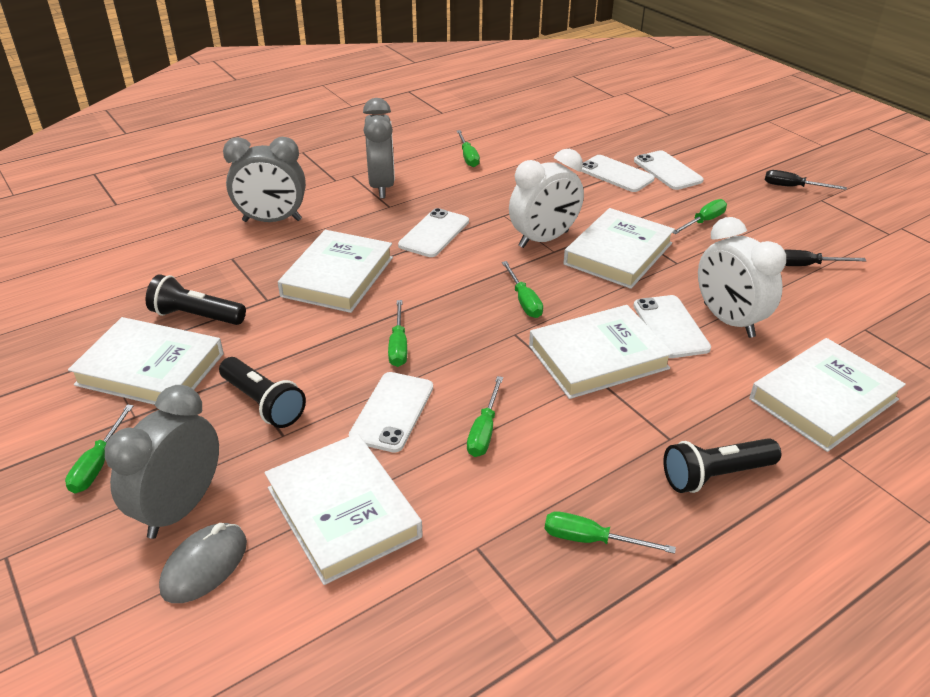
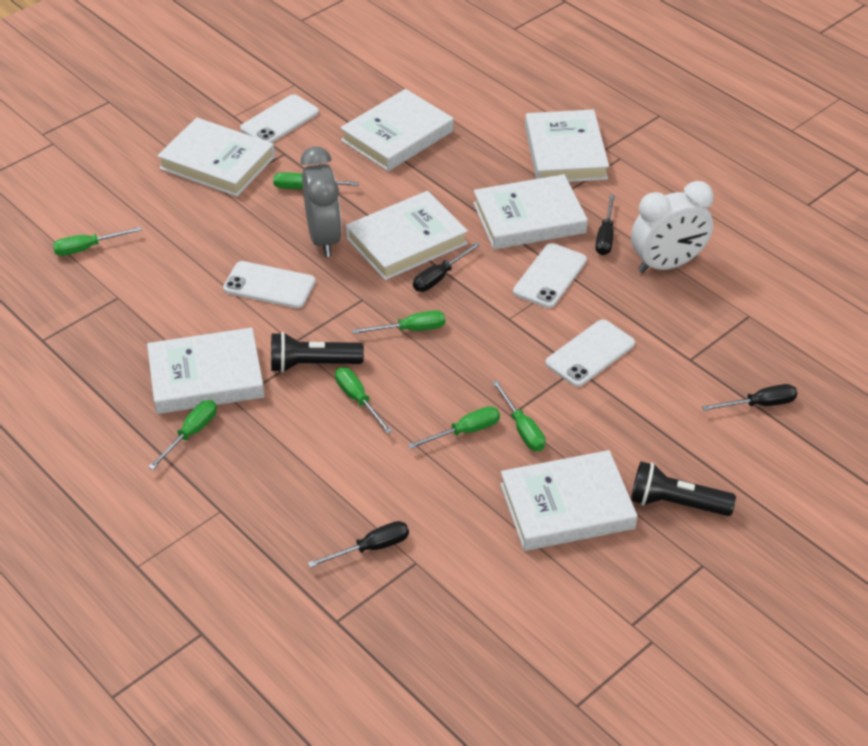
black flashlight: [146,274,246,325] [219,357,306,428] [663,438,781,493] = 3 -> [271,332,364,373] [631,462,736,516] = 2
black screwdriver: [765,170,847,190] [784,250,866,266] = 2 -> [308,521,409,568] [413,242,480,292] [595,194,615,255] [702,384,797,411] = 4
grey clock: [105,385,219,539] [223,137,306,222] [363,98,395,199] = 3 -> [300,146,342,257] = 1
grey mouse: [159,523,247,603] = 1 -> none = 0
white book: [68,317,224,405] [265,433,423,585] [278,230,393,313] [529,305,673,399] [563,208,675,289] [749,338,906,452] = 6 -> [147,328,265,414] [157,118,275,197] [340,89,454,171] [346,191,468,280] [473,174,588,250] [500,450,638,551] [525,109,609,182] = 7
white clock: [509,149,584,248] [698,217,786,338] = 2 -> [631,181,713,273] = 1
white phone: [349,372,433,453] [398,208,469,257] [581,155,655,192] [633,295,711,358] [634,150,704,190] = 5 -> [223,261,316,308] [240,94,319,143] [513,243,587,308] [546,320,635,387] = 4

